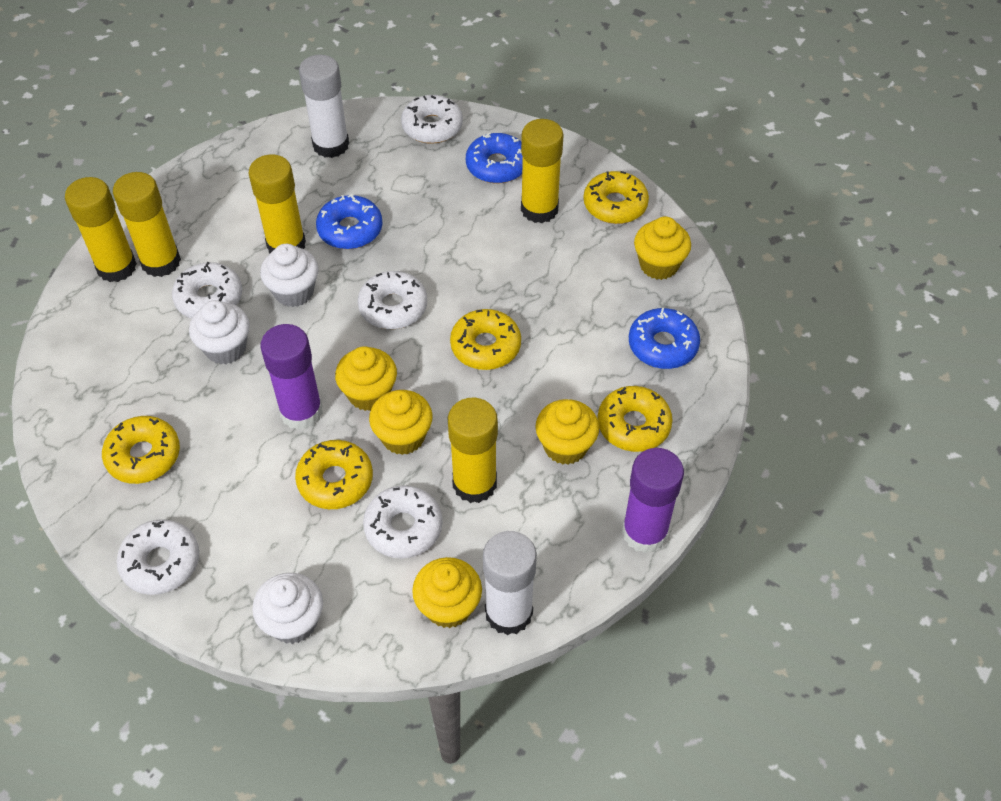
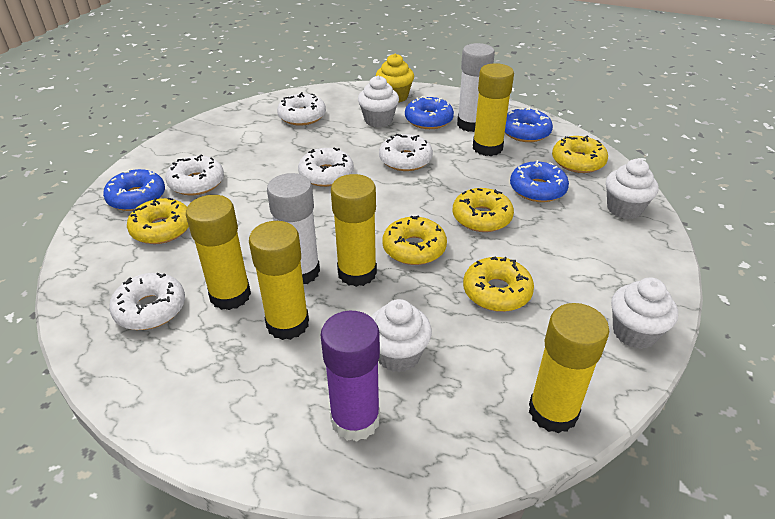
blue donut: [316,194,383,249] [466,132,523,183] [629,308,700,369] = 3 -> [103,169,165,211] [405,96,454,129] [505,107,553,142] [510,160,569,202] = 4
purple glue stick: [260,324,323,430] [622,448,684,553] = 2 -> [320,311,380,442] = 1
white cupcake: [189,300,250,365] [252,573,323,644] [260,244,318,307] = 3 -> [358,75,399,127] [371,299,432,372] [606,159,659,219] [611,278,678,349] = 4
yellow cupcake: [335,346,397,411] [369,390,433,455] [412,557,482,628] [535,399,599,465] [634,217,691,280] = 5 -> [376,53,414,103] = 1

